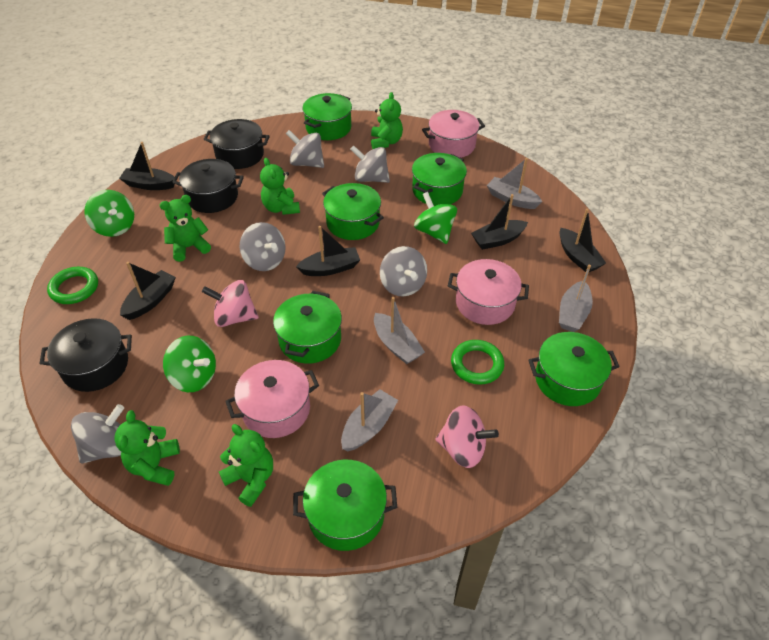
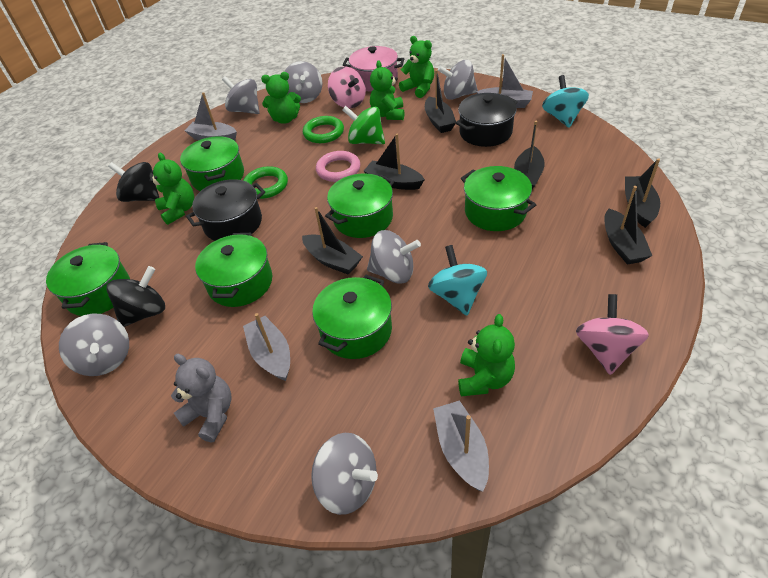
black boat: [119,142,175,190] [120,262,176,320] [296,226,360,276] [471,194,528,250] [559,209,606,272] = 5 -> [302,207,363,274] [364,134,425,190] [425,69,456,133] [514,121,545,189] [605,186,652,264] [625,158,660,228] = 6
black pot: [39,318,132,392] [173,159,244,213] [204,119,270,169] = 3 -> [186,179,265,241] [456,93,518,147] = 2
black spinning top: none = 0 -> [106,266,165,327] [108,162,159,202] = 2
green spinning top: [84,190,134,237] [163,336,216,392] [414,192,457,244] = 3 -> [343,106,385,144] = 1
grey spinning top: [71,404,124,464] [240,222,286,271] [286,130,324,168] [350,145,390,183] [380,246,427,297] = 5 -> [59,314,129,376] [222,76,260,114] [284,61,322,103] [311,433,378,515] [367,230,421,284] [438,60,478,100] = 6
grey teddy bear: none = 0 -> [171,354,232,442] = 1
pink pot: [225,360,319,438] [422,110,485,158] [448,259,529,325] = 3 -> [343,46,404,92] = 1
pink ring: none = 0 -> [316,151,360,182] = 1
turquoise spinning top: none = 0 -> [428,245,487,316] [542,75,589,128] = 2

